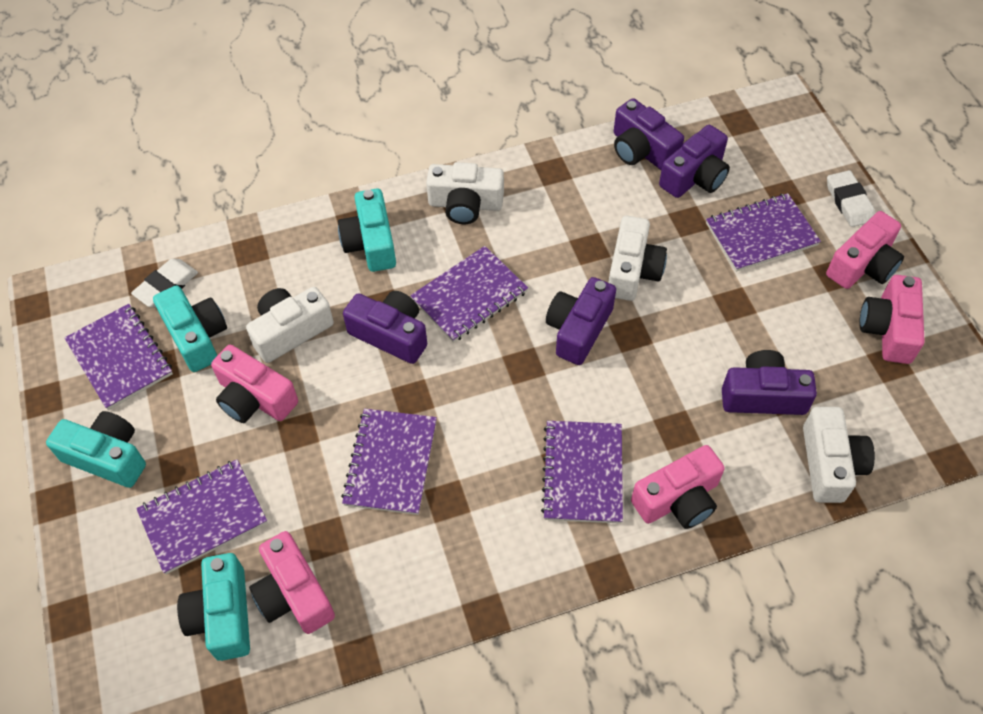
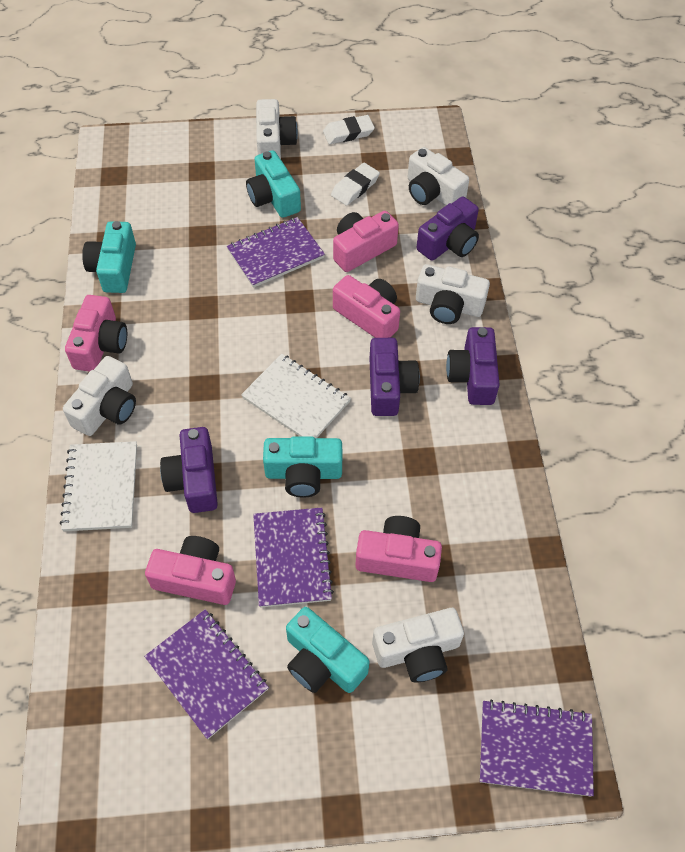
purple camera: [343,291,427,364] [546,277,616,365] [614,98,684,170] [659,125,730,198] [722,350,817,415] = 5 -> [160,427,218,513] [369,338,420,416] [416,197,479,261] [446,327,500,405] = 4
purple notebook: [65,304,173,410] [136,459,268,574] [341,409,437,515] [410,246,528,343] [541,421,623,524] [706,193,821,272] = 6 -> [144,609,269,739] [227,217,325,288] [253,508,334,608] [480,699,594,796] = 4
white camera: [246,287,334,363] [426,162,504,224] [608,216,667,301] [803,407,875,503] = 4 -> [63,356,136,436] [256,99,298,159] [372,608,464,682] [408,147,469,206] [416,264,490,324] = 5
white notebook: none = 0 -> [60,441,137,531] [241,354,351,438] = 2

